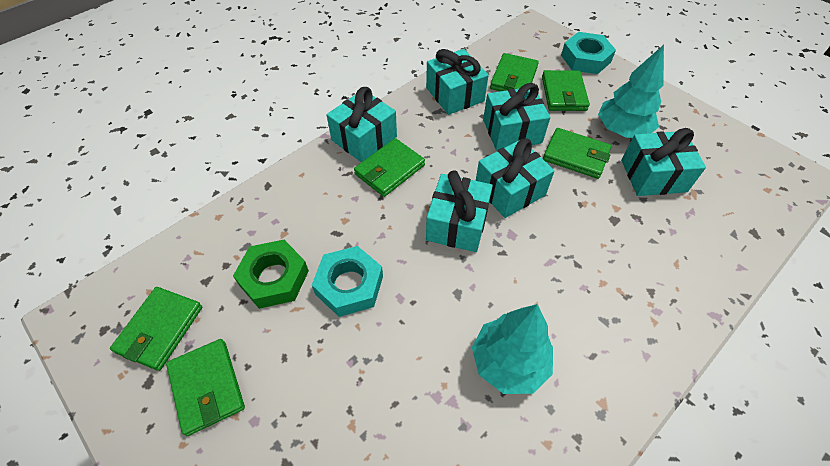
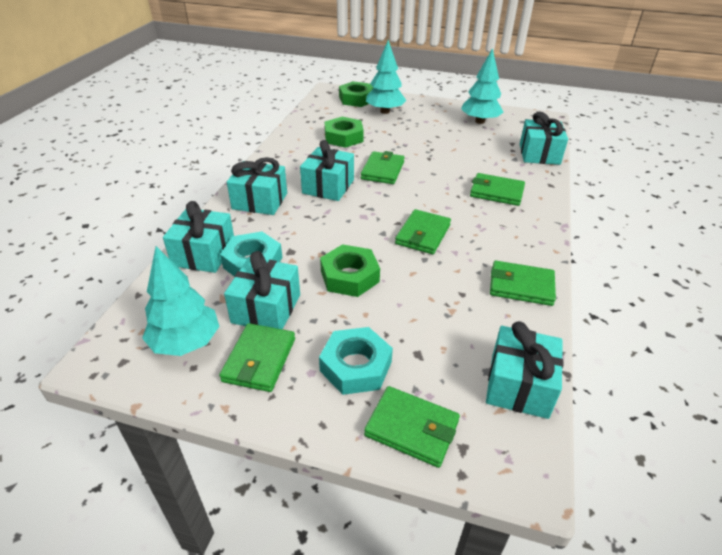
green nut: [233,240,309,309] = 1 -> [320,244,380,297] [325,117,364,148] [339,81,373,107] = 3
turquoise tree: [472,304,553,394] [598,45,664,138] = 2 -> [142,246,220,356] [366,40,406,114] [461,48,504,124] = 3

